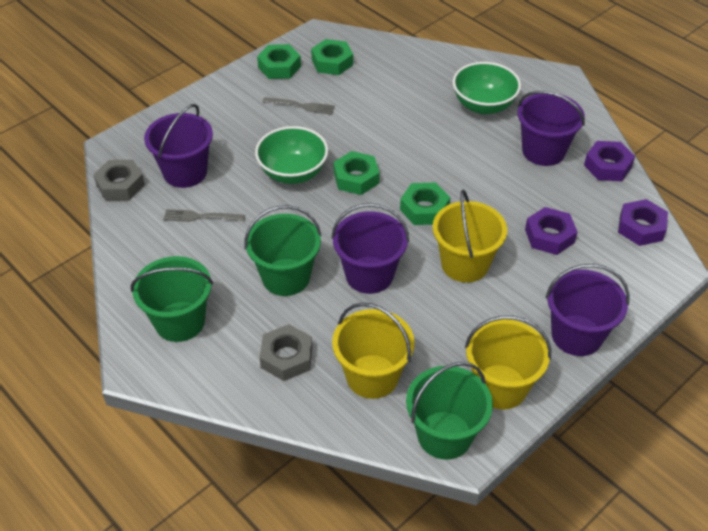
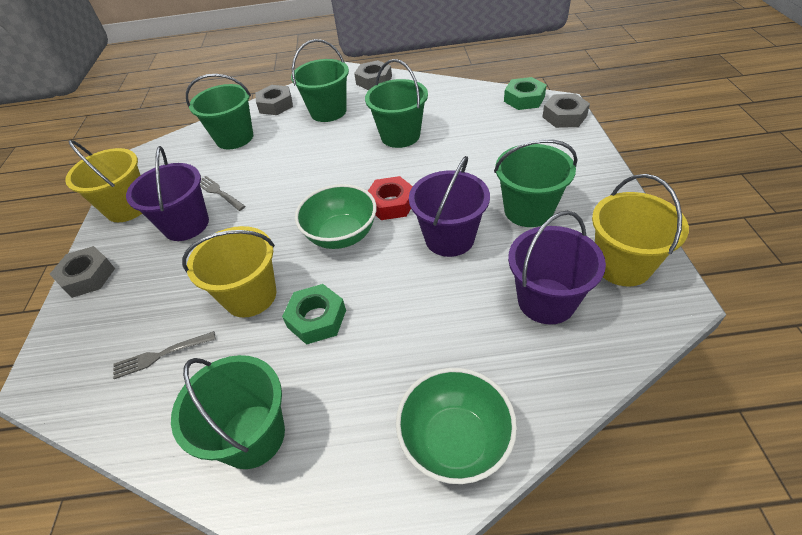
green bucket: [131,256,213,342] [244,205,321,296] [406,362,493,460] = 3 -> [171,355,285,469] [186,74,253,149] [291,39,349,122] [365,59,428,148] [494,139,577,227] = 5
green nut: [257,44,301,79] [311,39,353,75] [333,151,380,195] [400,182,450,225] = 4 -> [282,284,346,345] [504,77,547,110] = 2
grey nut: [93,160,145,201] [260,324,312,381] = 2 -> [49,246,115,298] [255,85,293,115] [354,60,392,90] [542,94,590,128] = 4
purple bucket: [144,104,213,188] [331,203,409,294] [518,91,585,166] [546,264,630,356] = 4 -> [126,146,209,241] [409,156,490,257] [508,211,606,324] = 3
purple nut: [525,207,577,255] [584,141,635,181] [618,199,668,246] = 3 -> none = 0
red nut: none = 0 -> [368,176,413,220] = 1

